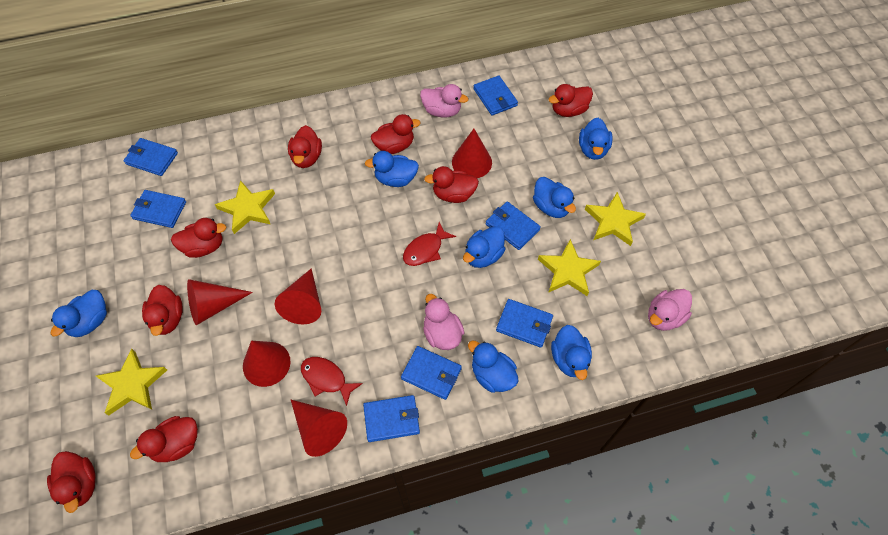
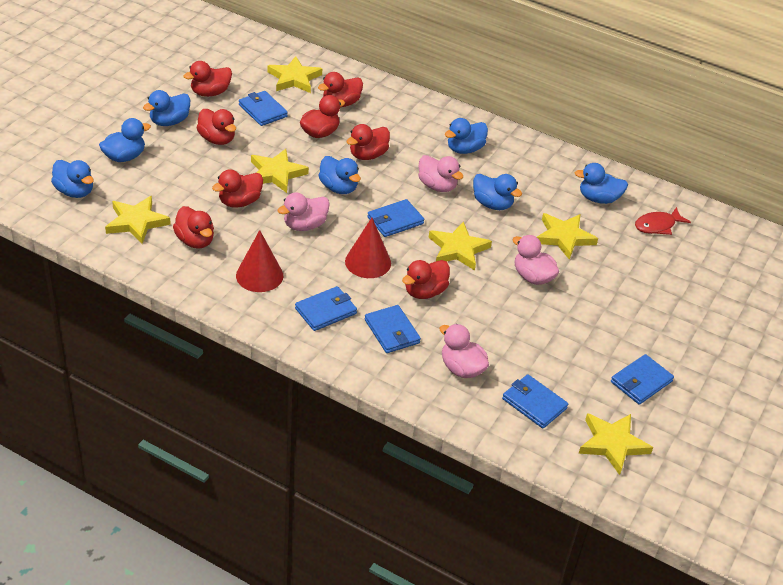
blue wallet: [123,138,178,176] [130,190,186,228] [363,395,420,442] [401,346,462,400] [473,75,518,115] [486,201,541,250] [496,299,553,348] = 7 -> [239,91,288,126] [295,286,357,331] [365,305,421,353] [367,199,424,237] [502,374,568,429] [611,354,674,405] = 6
pink duck: [420,84,468,118] [423,294,465,350] [648,289,692,331] = 3 -> [278,192,330,231] [418,155,463,192] [439,324,489,378] [512,235,559,285] = 4
red cone: [187,279,253,325] [243,341,291,387] [275,268,321,324] [291,400,347,457] [452,129,492,178] = 5 -> [236,230,284,292] [345,218,391,278] = 2
red fish: [301,357,363,406] [403,222,456,266] = 2 -> [635,207,691,235] = 1
yellow star: [96,349,167,416] [215,180,275,234] [538,239,601,296] [585,192,646,246] = 4 -> [105,196,171,244] [251,149,309,193] [267,56,322,93] [429,221,492,271] [537,213,598,260] [578,413,653,475] = 6

